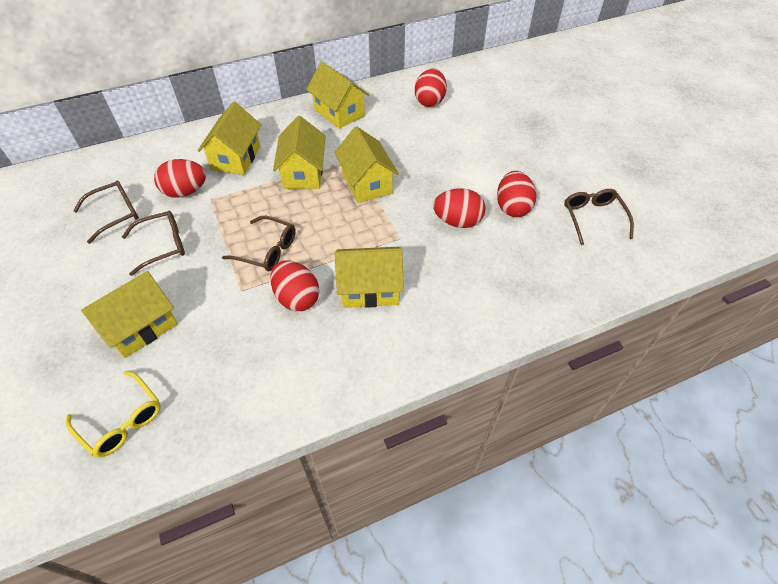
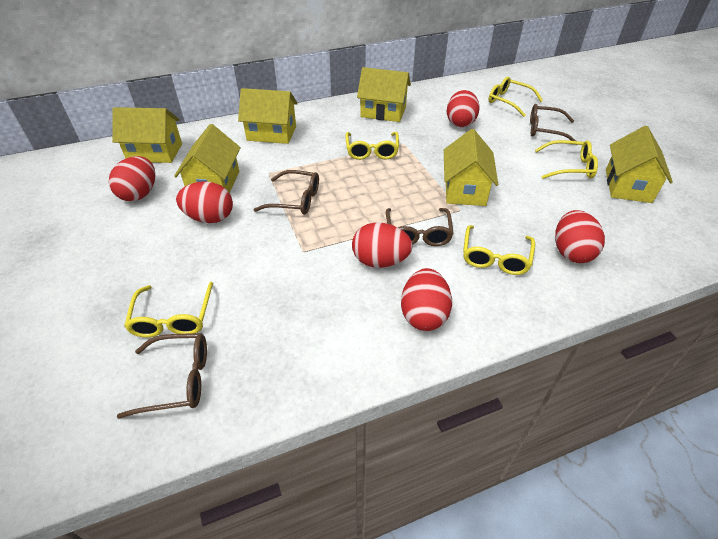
red egg: [154,159,206,198] [270,261,319,311] [415,69,447,107] [433,188,486,228] [497,171,536,217] = 5 -> [109,156,155,201] [176,181,233,223] [352,223,413,268] [401,268,452,331] [447,90,480,127] [555,210,605,263] = 6
yellow glasses: [66,371,161,458] = 1 -> [124,282,213,338] [345,132,399,160] [463,225,535,275] [489,77,543,117] [535,140,598,179] = 5

